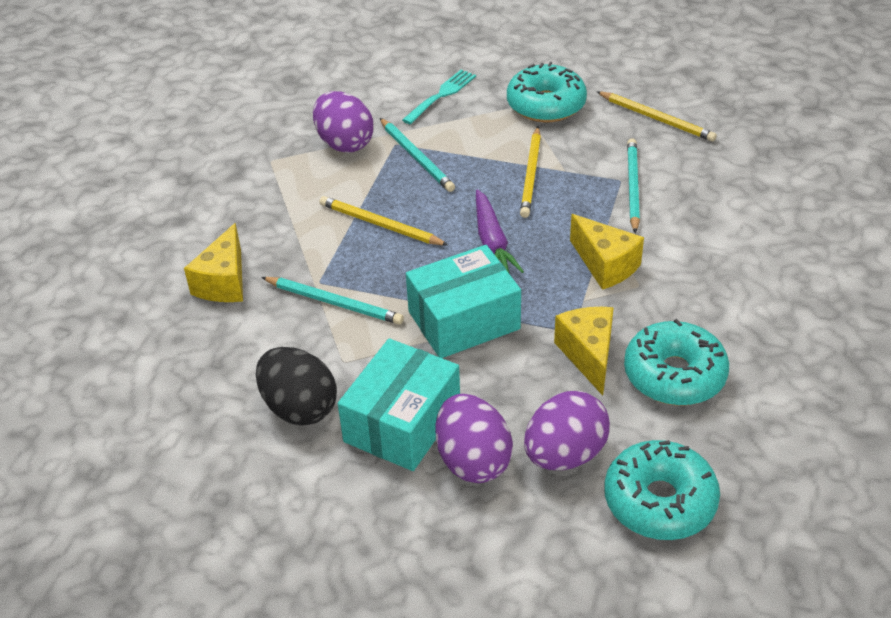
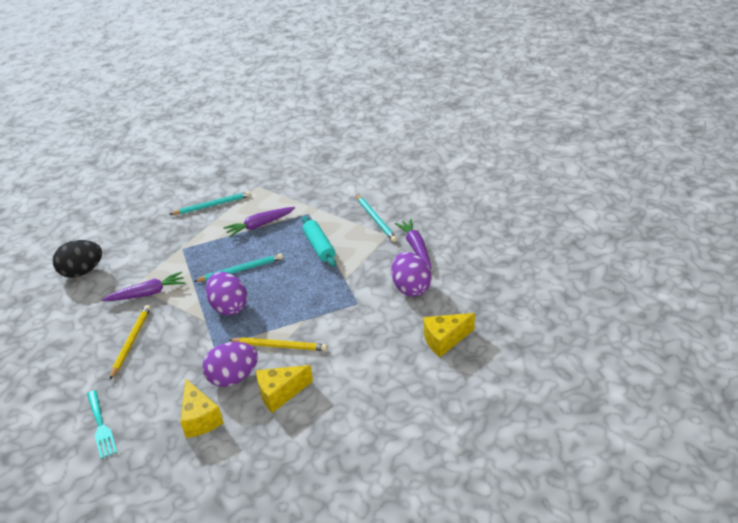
purple carrot: [476,189,524,273] = 1 -> [102,272,185,301] [223,207,295,237] [395,219,431,269] = 3
turquoise box: [338,338,460,471] [406,245,521,358] = 2 -> none = 0
turquoise donut: [507,62,587,122] [604,440,720,540] [624,319,729,406] = 3 -> none = 0
turquoise rolling pin: none = 0 -> [302,216,336,267] = 1
yellow pencil: [320,196,449,246] [520,127,541,218] [596,91,717,142] = 3 -> [110,305,151,380] [229,337,327,351] = 2

